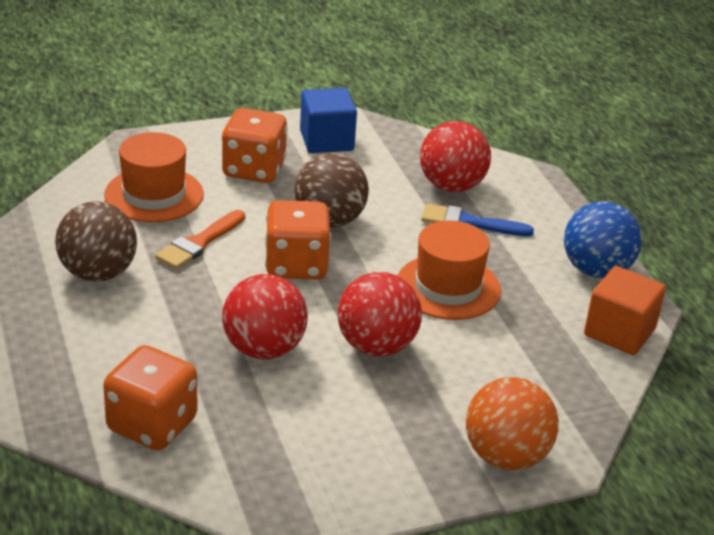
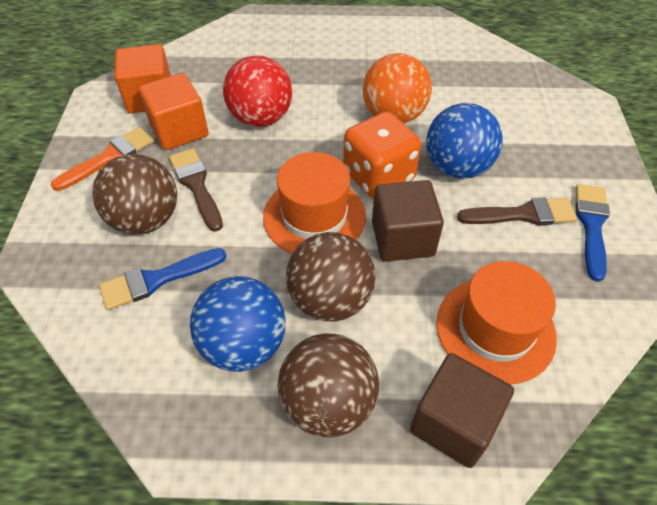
blue ball: [564,201,642,278] = 1 -> [190,276,286,372] [426,103,503,179] = 2
blue brush: [421,203,534,236] = 1 -> [99,248,227,310] [575,184,610,282] = 2
blue cube: [300,88,357,153] = 1 -> none = 0
brown ball: [55,201,137,282] [294,153,369,228] = 2 -> [92,154,177,235] [278,334,379,437] [286,232,376,321] = 3
brown brush: none = 0 -> [169,148,223,232] [457,197,577,225] = 2
brown cube: none = 0 -> [372,180,444,262] [410,353,514,468] = 2
orange cube: [584,266,666,355] = 1 -> [115,44,171,113] [139,73,209,150] = 2
orange dice: [103,345,198,450] [221,108,288,183] [265,200,331,279] = 3 -> [343,112,421,198] = 1
red ball: [222,274,308,359] [338,272,422,356] [420,121,491,192] = 3 -> [223,55,292,127] = 1

